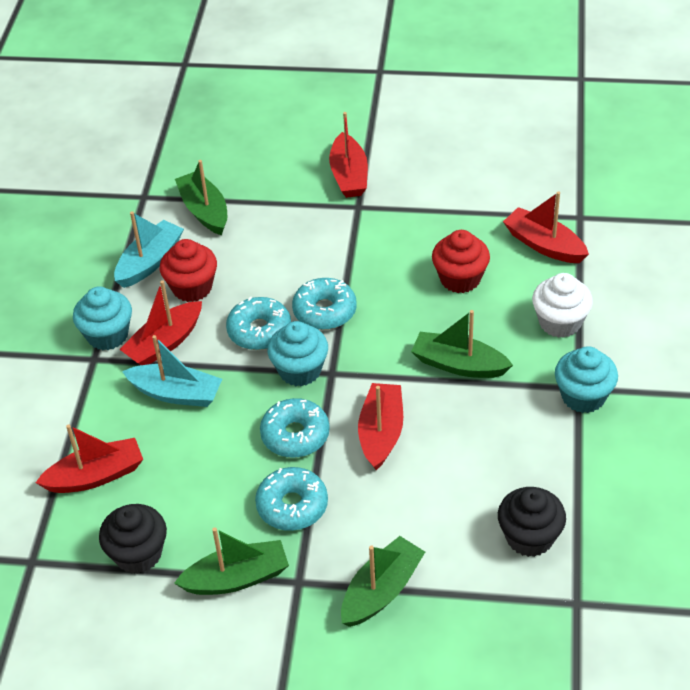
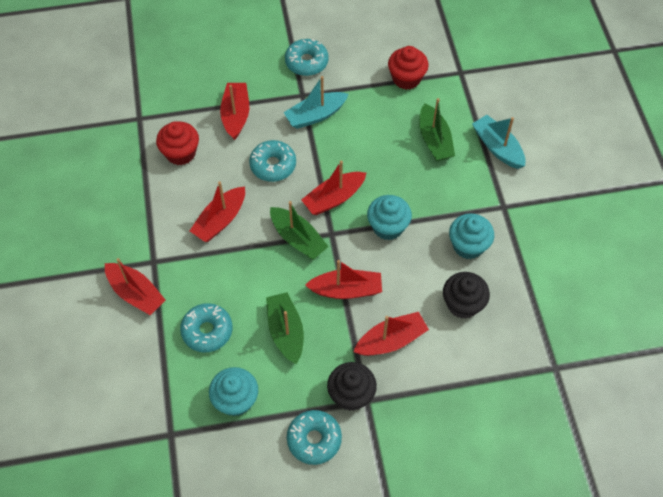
green boat: [174,527,289,595] [175,160,227,235] [341,536,425,627] [411,310,513,378] = 4 -> [266,292,304,364] [270,201,329,260] [419,98,455,161] = 3
red boat: [36,424,143,493] [119,280,202,365] [329,112,368,198] [358,383,403,470] [503,191,589,263] = 5 -> [105,258,166,315] [190,182,245,242] [220,83,249,140] [301,161,366,215] [305,260,382,299] [353,312,429,356] = 6
white cupcake: [532,273,593,338] = 1 -> none = 0

